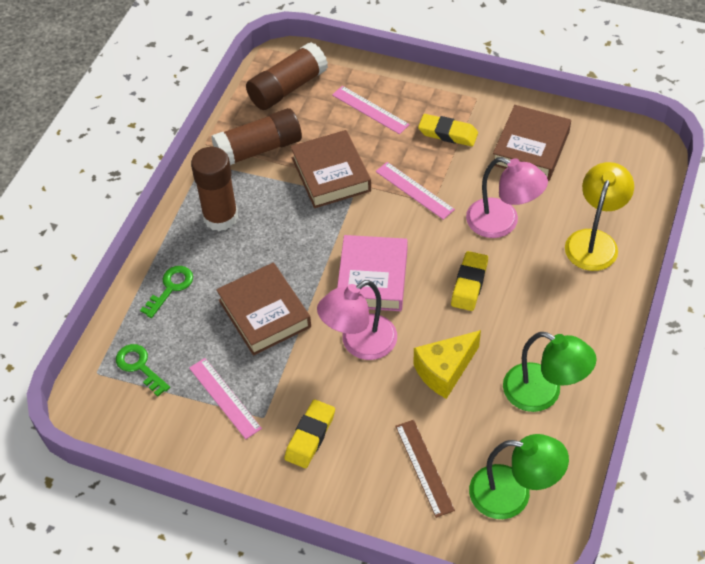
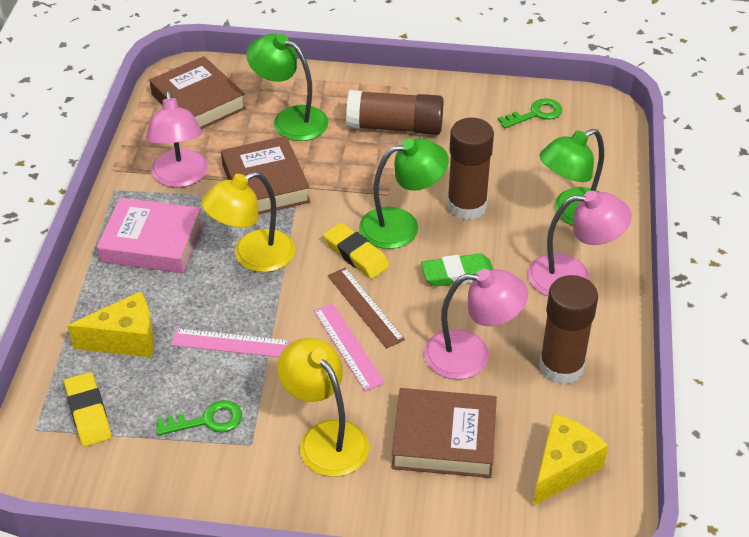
green eraser: none = 0 -> [421,253,493,287] = 1
green lamp: [469,434,569,519] [503,332,597,412] = 2 -> [246,34,328,141] [359,138,449,249] [540,129,604,226] = 3
pink lamp: [317,280,397,360] [466,157,548,238] = 2 -> [146,90,208,188] [424,269,528,379] [528,191,632,296] = 3
pink ruler: [189,358,262,439] [332,86,410,134] [376,162,455,220] = 3 -> [171,328,290,357] [314,303,385,391] = 2
yellow cheese: [413,330,481,399] = 1 -> [67,291,154,358] [533,414,608,506] = 2
yellow eraser: [284,400,335,468] [418,114,478,146] [451,251,488,311] = 3 -> [64,372,111,447] [324,223,390,279] = 2
yellow lamp: [565,162,634,271] = 1 -> [201,171,295,272] [277,338,369,477] = 2

